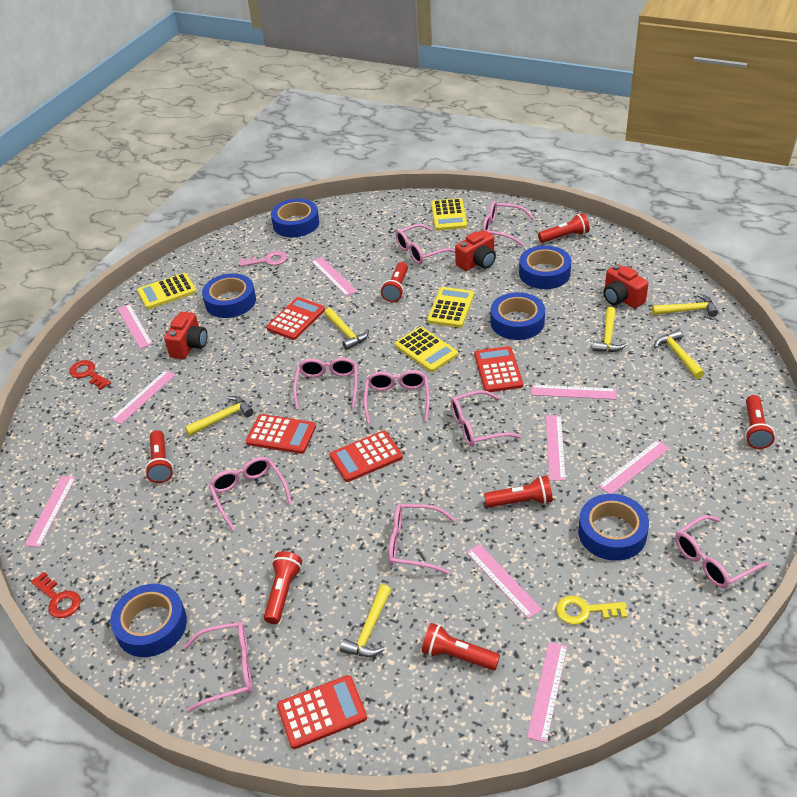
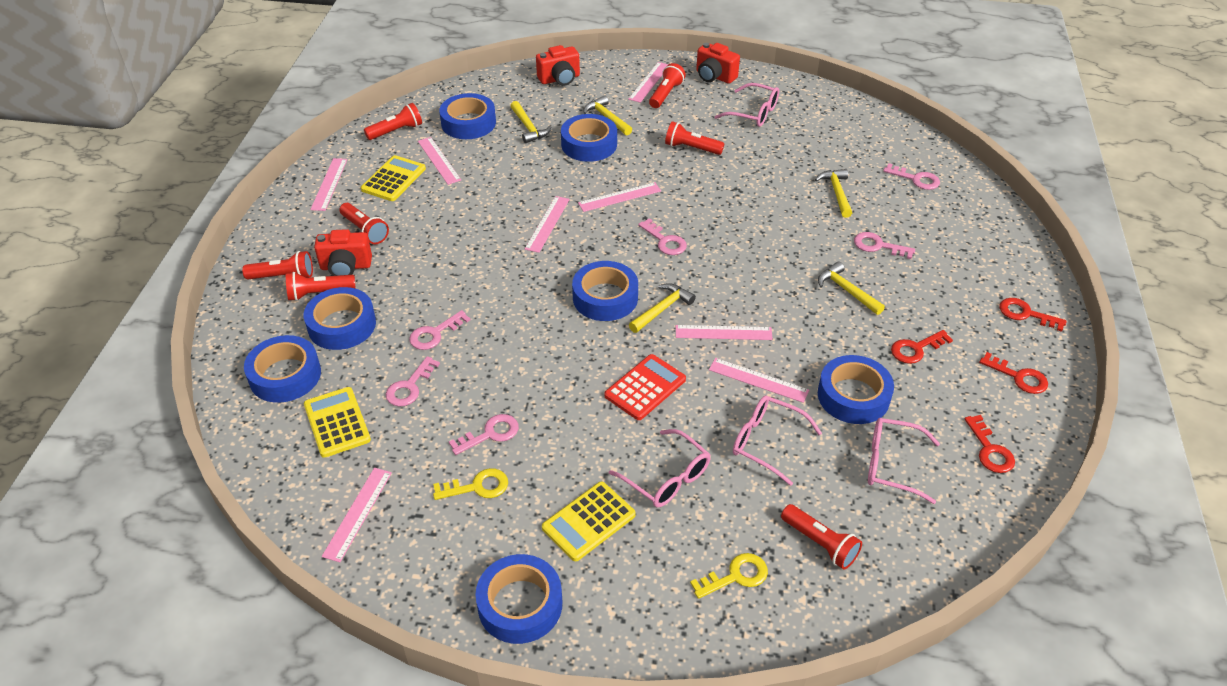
blue tape: [110,584,187,657] [202,273,256,318] [271,199,319,237] [490,292,545,340] [519,245,571,289] [578,494,649,561] = 6 -> [244,335,321,403] [304,287,376,350] [439,93,496,139] [475,554,562,644] [561,114,617,162] [572,261,638,321] [818,355,894,424] = 7
pink glasses: [183,622,252,712] [209,457,292,531] [293,358,358,409] [364,370,430,424] [388,504,456,574] [395,224,455,264] [451,390,521,447] [482,201,535,246] [675,515,769,588] = 9 -> [609,429,711,508] [715,83,779,127] [733,395,822,486] [868,418,940,504] = 4
pink key: [240,251,287,267] = 1 -> [385,356,440,407] [409,310,470,350] [449,414,519,455] [638,218,687,255] [854,232,915,259] [883,163,940,190] = 6
pink ruler: [25,476,76,547] [111,370,176,424] [117,304,153,349] [311,257,357,296] [466,544,542,619] [527,642,567,743] [532,385,617,400] [546,415,566,481] [598,440,670,494] = 9 -> [310,158,347,211] [322,468,392,562] [418,137,461,185] [525,196,570,253] [578,182,661,212] [628,62,669,103] [676,325,773,340] [709,358,809,403] = 8
red calculator: [246,414,316,454] [266,297,325,340] [277,675,367,749] [330,431,403,482] [474,346,523,392] = 5 -> [604,354,686,420] = 1
red key: [31,572,81,618] [70,360,111,390] = 2 -> [891,330,953,364] [964,415,1015,473] [979,352,1048,394] [1000,298,1067,332] = 4
yellow calculator: [137,273,196,309] [395,327,458,372] [427,287,474,328] [431,198,467,230] = 4 -> [304,387,371,458] [361,155,426,201] [542,481,636,561] = 3
yellow hammer: [185,396,253,436] [324,308,369,350] [340,584,391,657] [592,307,627,352] [652,294,718,317] [654,330,704,379] = 6 -> [510,101,551,143] [583,95,632,135] [629,283,696,333] [815,169,852,218] [818,261,885,315] = 5
yellow key: [556,596,627,625] = 1 -> [433,468,508,500] [690,553,768,599] = 2

